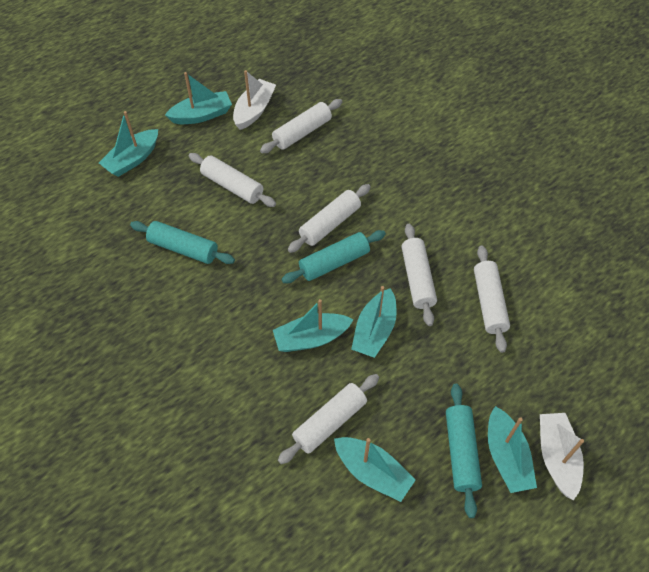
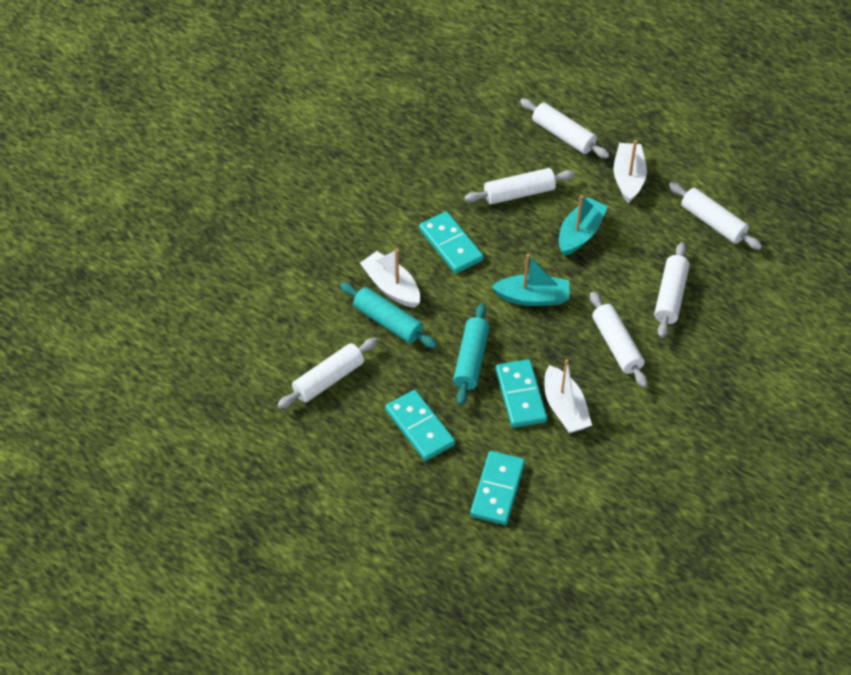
turquoise boat: [99,111,158,177] [165,72,232,124] [273,299,354,352] [334,437,416,502] [351,286,397,358] [488,406,537,493] = 6 -> [491,254,569,306] [559,195,608,256] = 2
turquoise domino: none = 0 -> [385,390,455,461] [419,211,484,273] [470,451,525,525] [496,359,547,428] = 4
turquoise rolling pin: [130,221,235,264] [282,230,386,283] [446,384,482,518] = 3 -> [340,282,437,349] [453,303,490,405] = 2
white boat: [233,70,276,130] [540,413,584,501] = 2 -> [360,249,420,308] [544,359,592,434] [613,140,647,203] = 3

